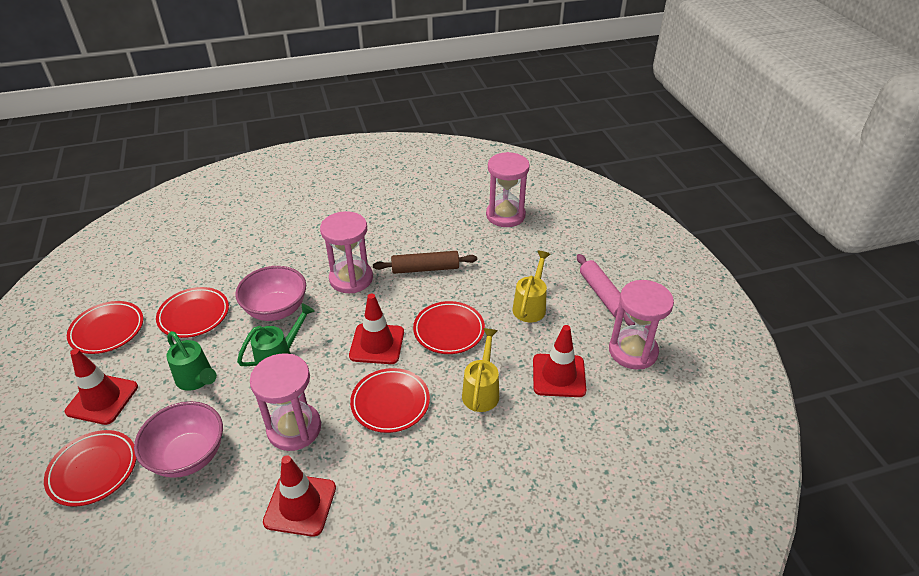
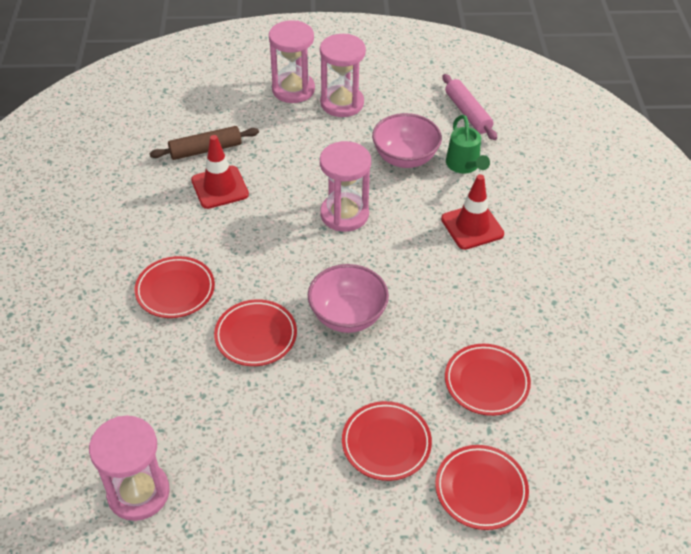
green watering can: [166,331,217,391] [237,303,314,366] = 2 -> [446,115,490,174] = 1
red traffic cone: [65,349,138,425] [263,455,336,537] [349,294,404,364] [533,325,586,397] = 4 -> [191,135,249,209] [441,174,504,250] = 2
yellow watering can: [462,328,499,412] [512,251,550,322] = 2 -> none = 0

